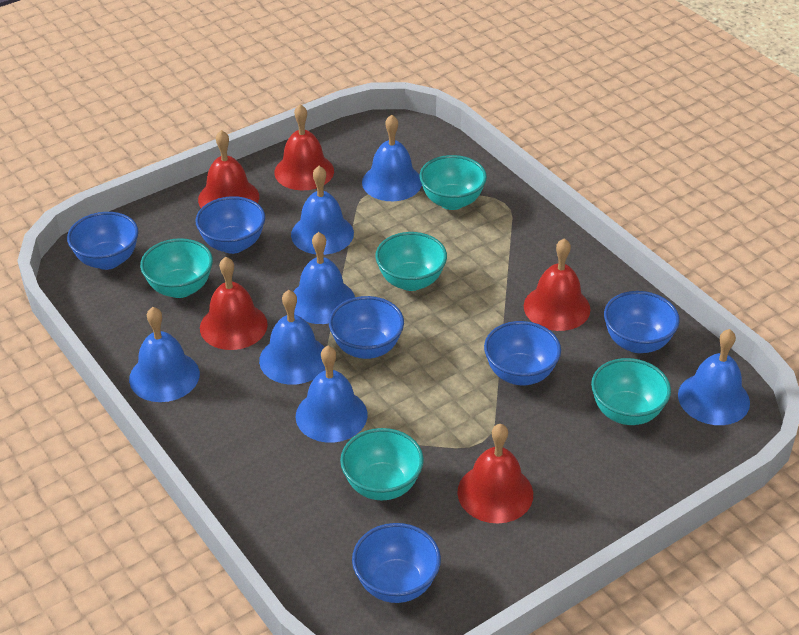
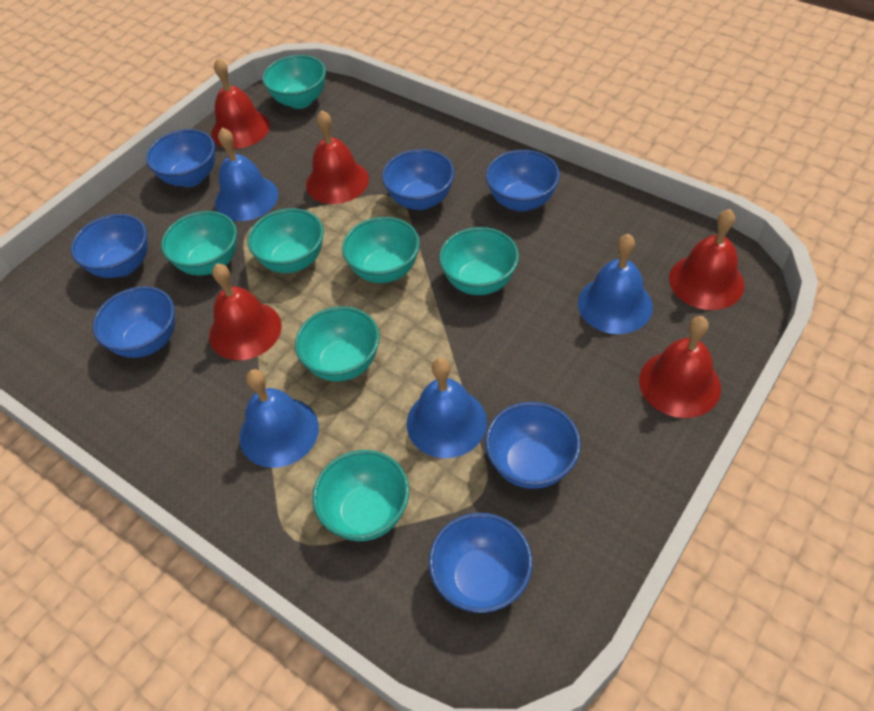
blue bell: [129,307,200,402] [259,290,325,385] [291,166,354,255] [293,232,355,324] [296,346,368,443] [362,115,422,201] [678,329,750,425] = 7 -> [215,128,278,221] [239,369,319,468] [407,358,487,458] [578,234,653,334] = 4
blue bowl: [67,212,139,270] [196,196,265,254] [329,296,404,359] [352,523,441,603] [484,321,561,385] [604,291,680,353] = 6 -> [71,214,148,278] [93,286,175,358] [146,129,215,187] [382,149,455,210] [429,513,533,613] [485,402,581,489] [486,150,560,211] = 7
turquoise bowl: [140,238,213,298] [340,428,424,500] [375,232,447,291] [420,155,487,210] [591,358,671,425] = 5 -> [161,211,237,276] [248,208,324,273] [262,55,326,109] [295,306,380,382] [312,450,409,541] [342,217,420,283] [439,227,519,295] = 7

